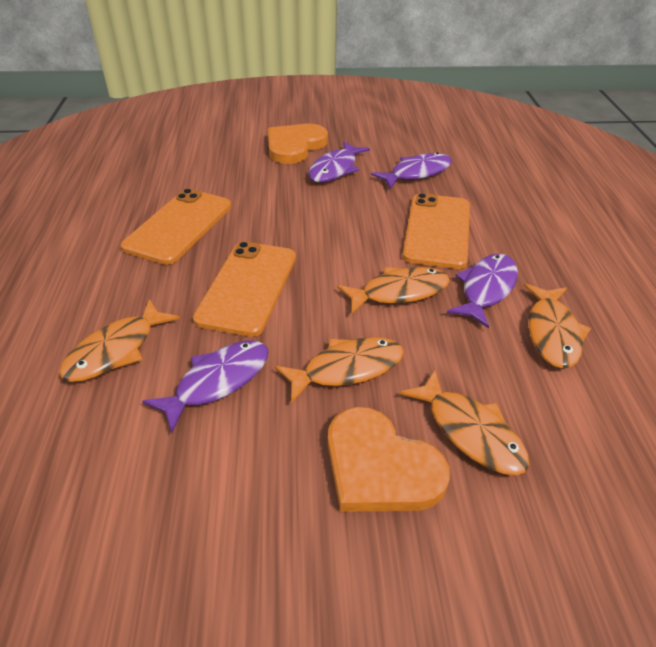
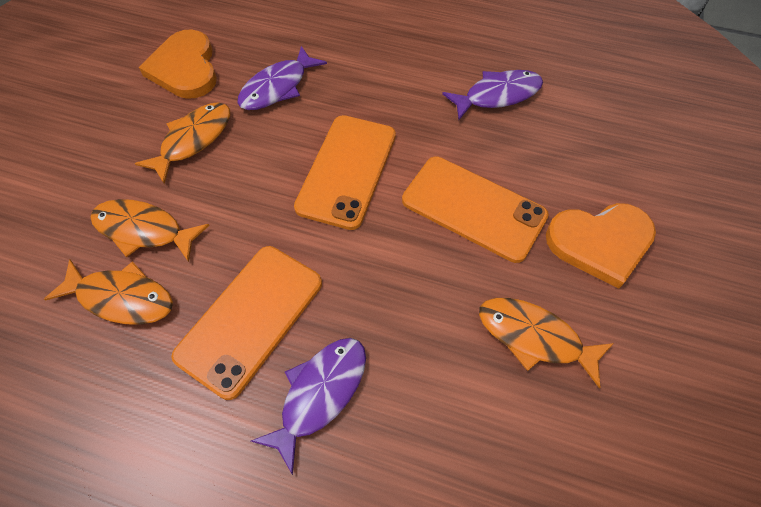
orange fish: [59,299,180,382] [275,337,404,403] [337,267,450,314] [400,370,530,475] [524,284,591,369] = 5 -> [44,259,173,325] [90,199,209,262] [134,102,230,184] [479,298,614,388] = 4
purple fish: [142,341,269,432] [308,141,370,183] [371,152,452,189] [447,254,518,328] = 4 -> [237,46,327,110] [251,338,366,475] [442,70,543,120] = 3

